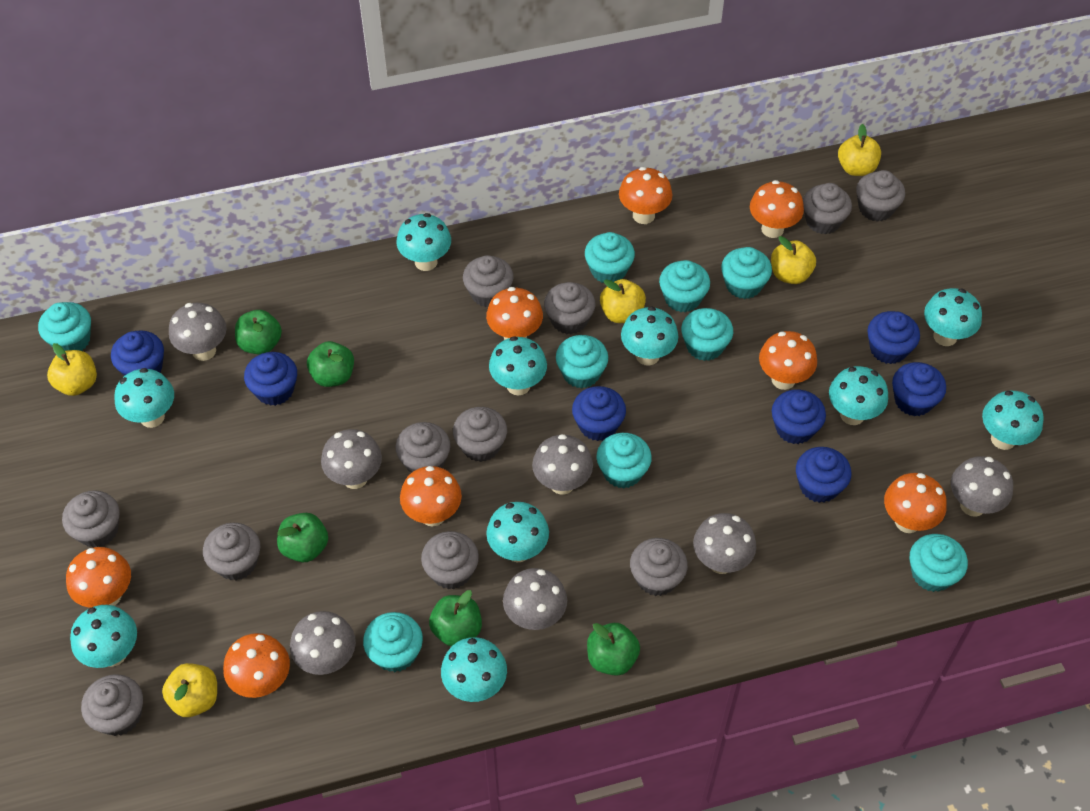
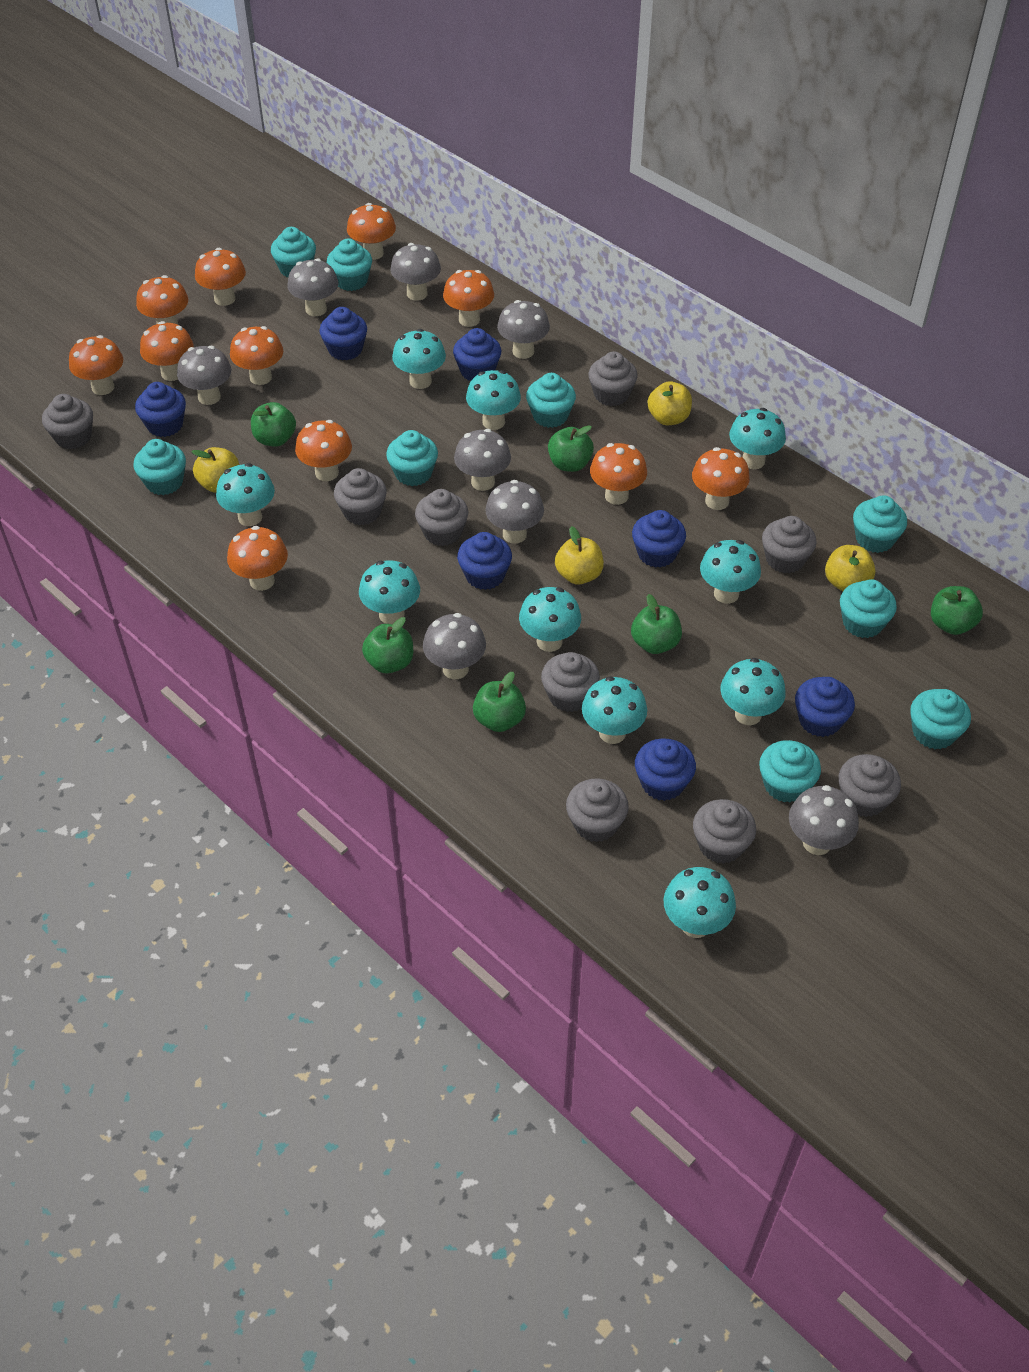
green apple: [235,310,282,355] [277,513,328,562] [307,341,354,387] [429,590,482,646] [587,623,640,676] = 5 -> [251,402,296,447] [362,617,413,673] [473,672,526,732] [548,425,594,472] [631,594,682,654] [931,586,983,635] = 6
grey cupcake: [62,490,120,548] [81,674,143,736] [203,523,260,580] [396,422,451,473] [421,531,479,590] [453,407,507,462] [463,255,514,307] [544,282,596,335] [630,538,688,596] [803,183,852,234] [856,170,905,222] = 11 -> [42,394,93,449] [334,468,387,525] [415,489,468,546] [541,652,600,712] [566,778,629,842] [588,351,638,406] [693,799,756,864] [762,516,817,574] [839,754,901,817] = 9
grey mushroom: [169,303,227,361] [290,611,356,675] [321,429,382,489] [503,568,567,630] [532,434,593,495] [693,513,756,574] [951,456,1013,517] = 7 -> [177,346,231,405] [287,258,339,316] [390,243,441,301] [423,613,486,679] [454,429,511,491] [485,480,544,544] [497,300,550,359] [789,785,859,855] = 8
orange mushroom: [66,547,131,608] [223,633,290,698] [400,466,462,527] [486,287,543,340] [619,167,672,224] [750,180,804,238] [759,331,817,390] [884,473,947,533] = 8 -> [69,335,123,395] [136,275,188,325] [140,321,194,381] [195,248,246,306] [227,526,288,591] [230,326,283,385] [295,420,352,481] [347,203,396,260] [443,270,494,327] [590,443,647,505] [692,447,750,510] = 11
yellow apple: [47,343,97,396] [162,663,217,717] [600,279,646,323] [771,236,816,284] [838,124,881,176] = 5 -> [191,447,239,493] [555,526,604,585] [648,381,692,425] [825,545,876,591] = 4

